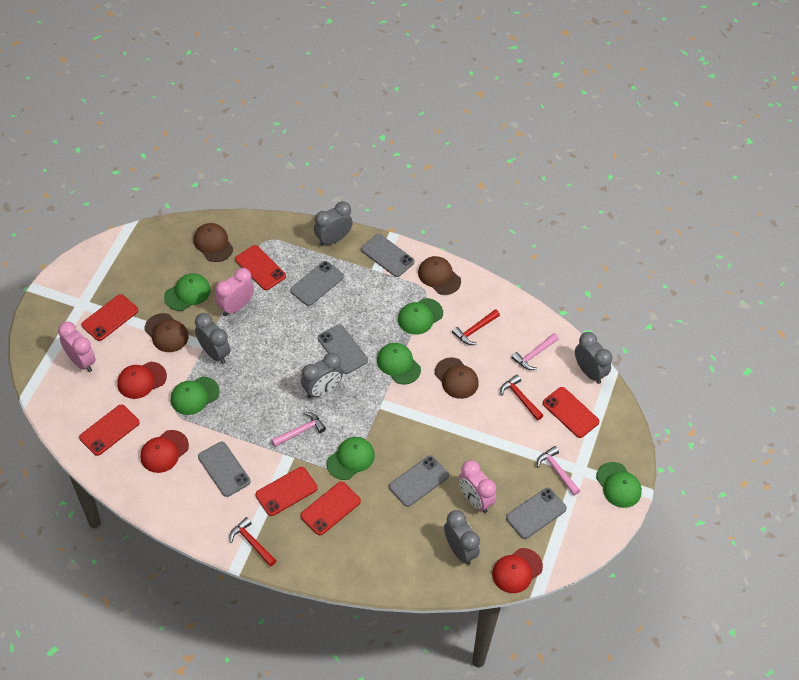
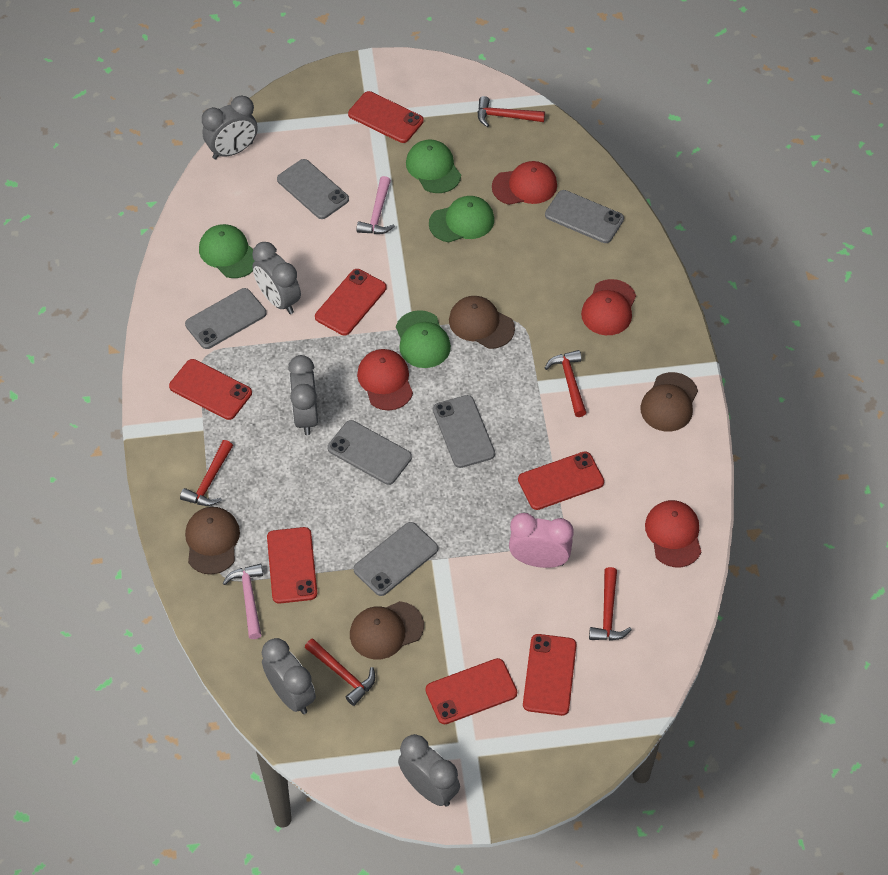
green cap: [164,273,211,311] [170,376,220,415] [327,437,375,480] [377,343,421,384] [398,298,443,335] [596,462,642,508] = 6 -> [199,224,255,278] [396,310,451,368] [406,139,461,193] [429,196,494,243] = 4
pink clock: [58,322,96,372] [215,268,254,316] [458,460,496,513] = 3 -> [509,513,574,568] = 1
pink hammer: [271,412,326,447] [511,333,559,370] [537,446,580,496] = 3 -> [223,564,263,639] [356,176,395,234] = 2
red cap: [117,362,167,399] [140,430,189,473] [492,548,543,593] = 3 -> [357,349,413,410] [492,161,557,205] [581,279,636,335] [645,500,701,567] = 4
red hammer: [229,517,277,567] [452,309,500,345] [500,374,543,421] = 3 -> [180,440,233,506] [305,638,375,706] [478,96,545,127] [545,350,587,417] [589,567,632,640] = 5
red phone: [79,404,139,456] [82,294,138,341] [235,245,286,290] [255,467,318,516] [300,482,361,535] [543,387,599,438] = 6 -> [169,359,252,420] [267,527,317,604] [315,269,387,335] [348,91,424,143] [425,658,517,724] [518,451,604,510] [523,634,577,716] = 7

